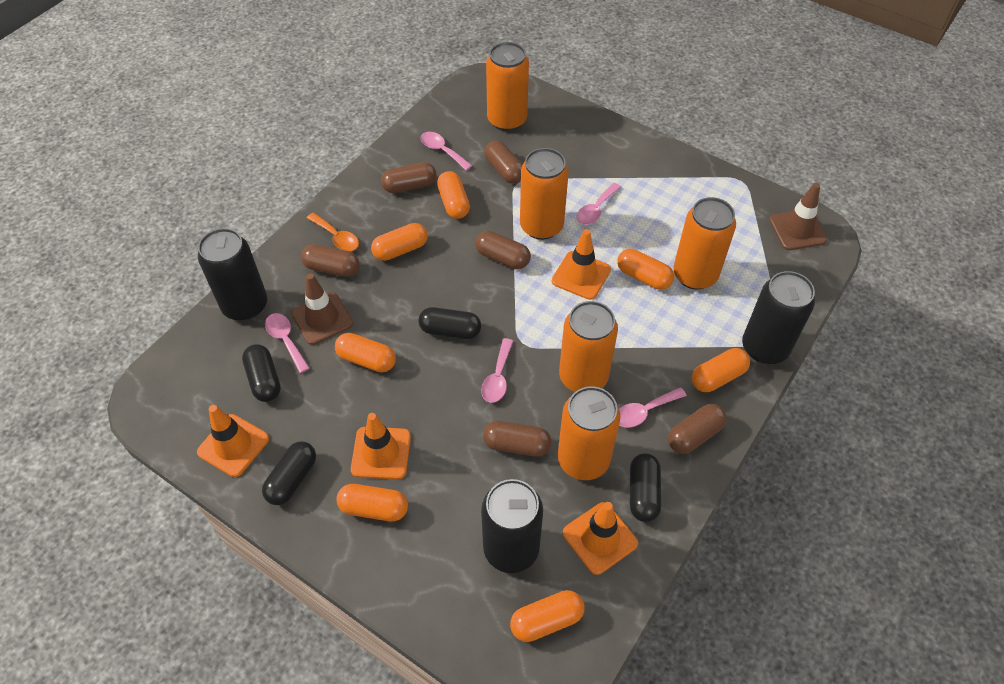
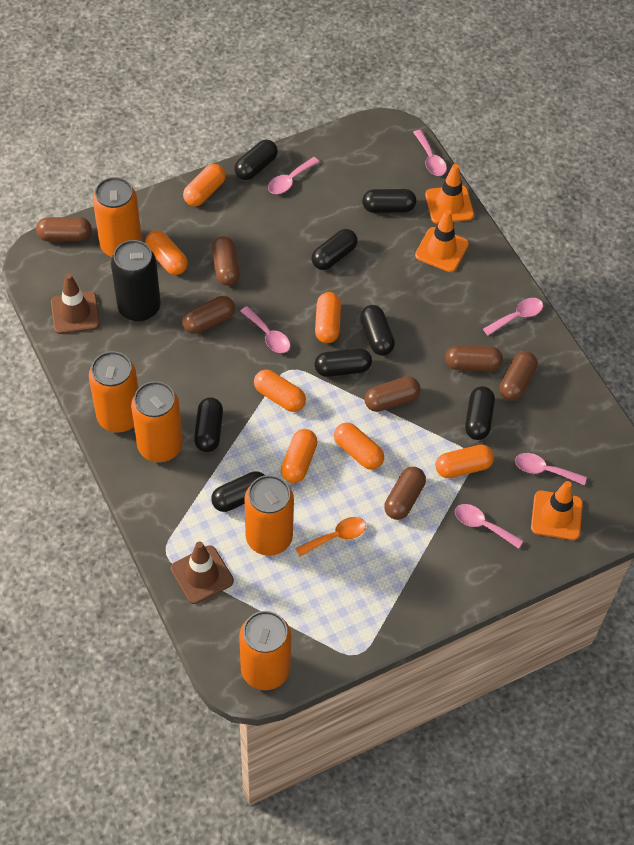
black can: [198,228,267,321] [481,479,543,573] [742,271,815,364] = 3 -> [111,240,161,322] = 1
black capsule: [242,344,281,402] [262,441,316,505] [418,307,481,339] [630,453,661,522] = 4 -> [194,397,223,452] [211,471,265,512] [234,140,278,180] [311,229,358,270] [315,348,372,377] [360,305,395,356] [362,189,416,213] [465,386,495,440] = 8
brown capsule: [301,244,360,277] [381,162,436,193] [475,231,531,269] [483,421,552,457] [484,141,523,184] [668,404,727,454] = 6 -> [36,217,92,241] [182,296,235,334] [212,236,240,286] [364,376,420,412] [384,467,426,520] [445,345,503,371] [499,351,538,401] = 7
orange traffic cone: [197,405,269,477] [351,413,411,479] [552,229,611,300] [563,502,638,575] = 4 -> [415,210,469,272] [425,164,474,224] [531,481,583,540] = 3
pink spoon: [265,313,309,373] [420,132,472,171] [481,338,513,403] [577,183,621,225] [619,387,687,428] = 5 -> [240,306,290,353] [268,157,319,194] [413,130,447,176] [455,504,523,549] [483,298,543,336] [515,453,587,485] = 6

